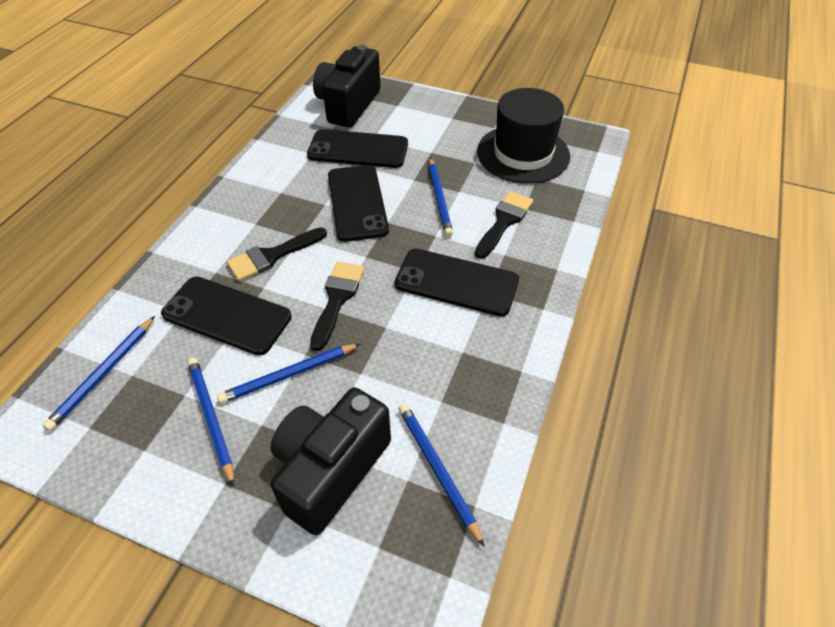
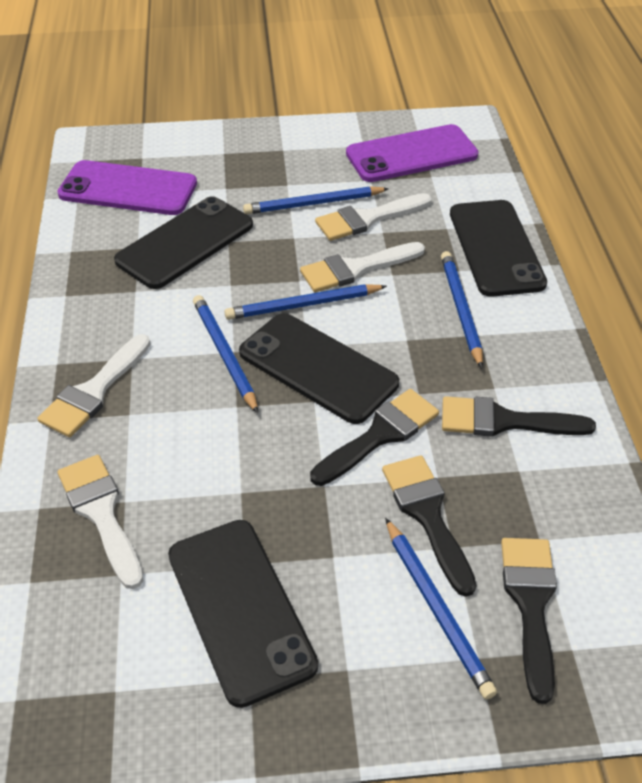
black brush: [227,227,327,281] [310,261,365,351] [475,191,533,259] = 3 -> [310,389,439,486] [382,455,477,597] [442,396,596,436] [501,538,557,704] = 4
black camera: [270,387,391,535] [313,45,381,128] = 2 -> none = 0
black hat: [477,88,570,184] = 1 -> none = 0
purple phone: none = 0 -> [57,160,197,215] [346,124,479,182] = 2
white brush: none = 0 -> [37,334,151,437] [58,455,143,589] [300,242,425,292] [315,193,432,241] = 4

